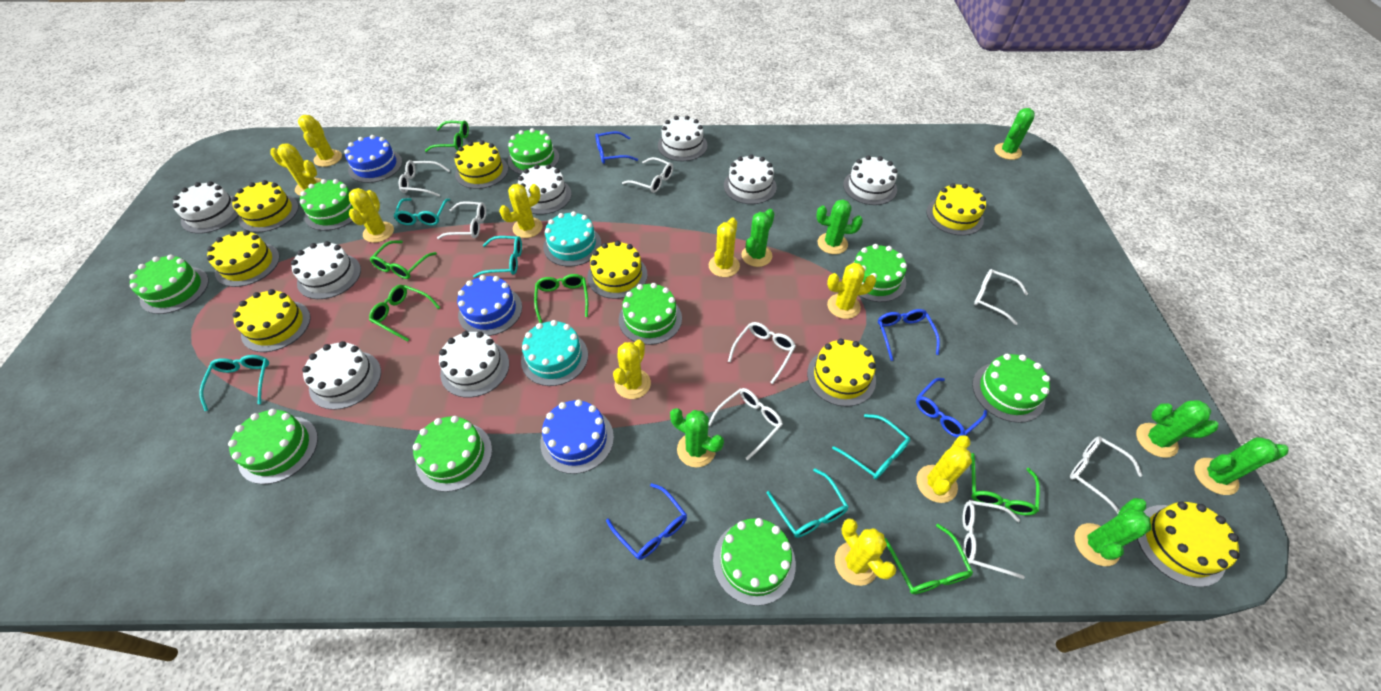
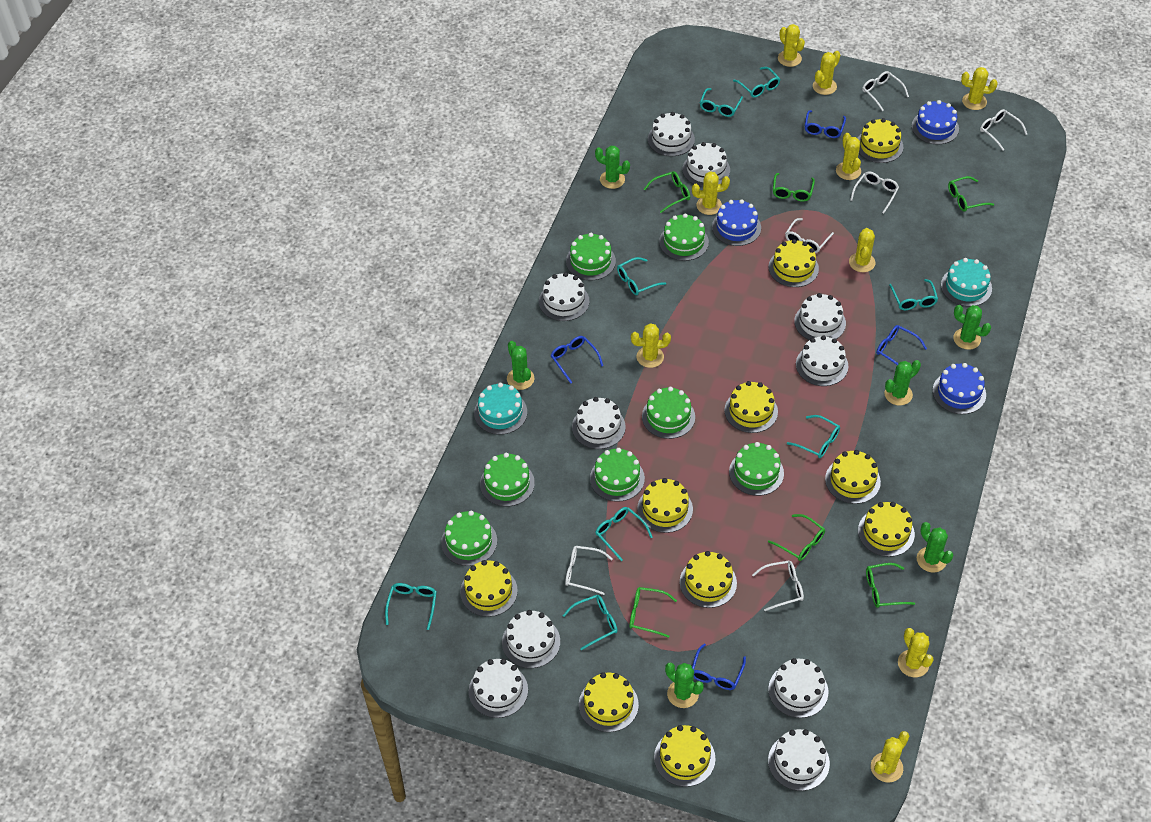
green cactus: [670,408,724,467] [741,209,775,267] [816,200,863,254] [994,108,1035,160] [1074,498,1151,566] [1136,400,1218,458] [1194,437,1289,495] = 7 -> [507,341,534,390] [595,146,630,189] [665,662,704,708] [885,360,921,406] [917,522,953,572] [953,305,991,350] = 6
green cake: [129,255,209,314] [228,409,318,484] [300,179,354,231] [413,416,492,492] [508,128,559,174] [619,283,682,345] [713,518,796,606] [849,244,907,302] [972,354,1050,423] = 9 -> [441,511,497,566] [480,453,535,507] [566,233,616,280] [590,448,645,502] [642,387,695,439] [659,213,709,261] [729,442,784,496] = 7
turquoise glasses: [199,355,269,411] [394,198,450,226] [473,236,522,277] [767,469,849,538] [832,414,910,479] = 5 -> [385,583,437,630] [563,595,618,650] [595,507,652,561] [617,257,666,295] [700,88,743,117] [733,67,780,98] [787,415,840,458] [889,279,938,310] = 8
white cake: [172,181,239,234] [291,241,361,299] [302,341,381,410] [439,331,509,398] [518,164,572,215] [658,115,707,161] [724,154,777,204] [843,155,897,205] = 8 -> [469,659,528,718] [502,610,560,668] [539,272,589,321] [572,397,626,449] [648,112,695,156] [682,142,730,187] [768,658,828,718] [768,729,830,791] [794,293,846,340] [796,335,848,386] = 10
white glasses: [399,160,450,197] [437,201,486,239] [622,157,673,193] [709,388,783,460] [728,322,796,384] [962,500,1025,579] [974,269,1028,325] [1070,436,1143,514] = 8 -> [565,546,613,595] [752,561,804,611] [785,218,834,253] [850,172,899,214] [862,71,909,111] [980,109,1027,151] = 6
yellow cake: [207,230,280,287] [231,180,299,232] [233,289,310,352] [454,140,508,189] [587,241,648,299] [807,338,876,406] [927,183,986,235] [1137,502,1240,587] = 8 -> [460,560,518,617] [579,672,639,732] [637,478,693,533] [654,725,715,787] [680,551,737,608] [724,381,778,433] [769,239,819,287] [825,450,881,504] [857,118,903,163] [858,502,915,557] = 10

